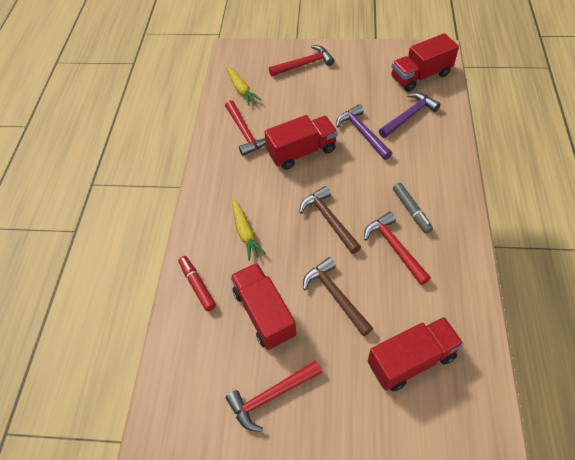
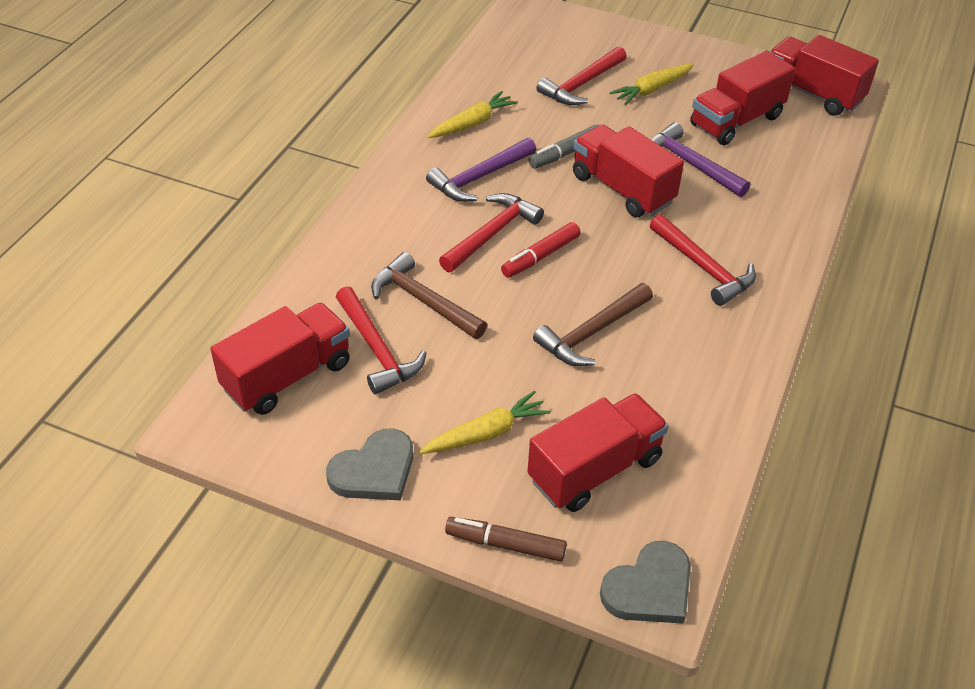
brown marker: none = 0 -> [445,517,567,562] = 1
grey heart: none = 0 -> [326,429,413,500] [600,541,691,624] = 2
red truck: [231,263,296,350] [264,115,338,170] [368,317,464,391] [391,33,459,92] = 4 -> [210,303,350,415] [527,393,669,512] [573,124,684,217] [690,51,795,145] [769,35,879,116] = 5
yellow carrot: [226,66,262,106] [231,198,266,261] = 2 -> [419,391,551,454] [428,91,518,138] [610,64,694,105] = 3

